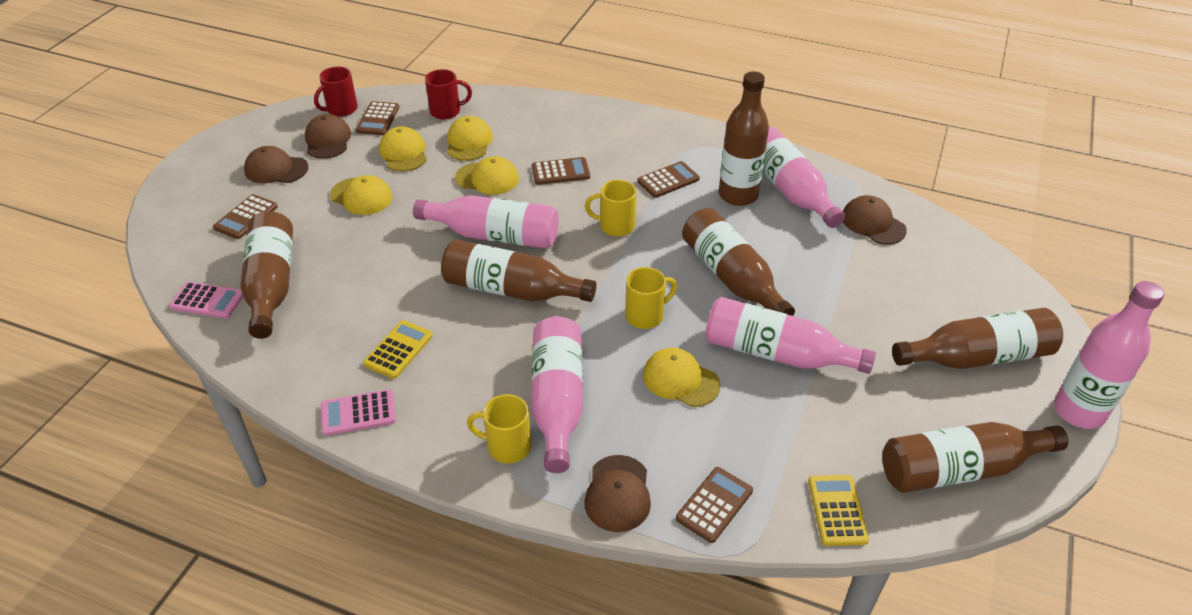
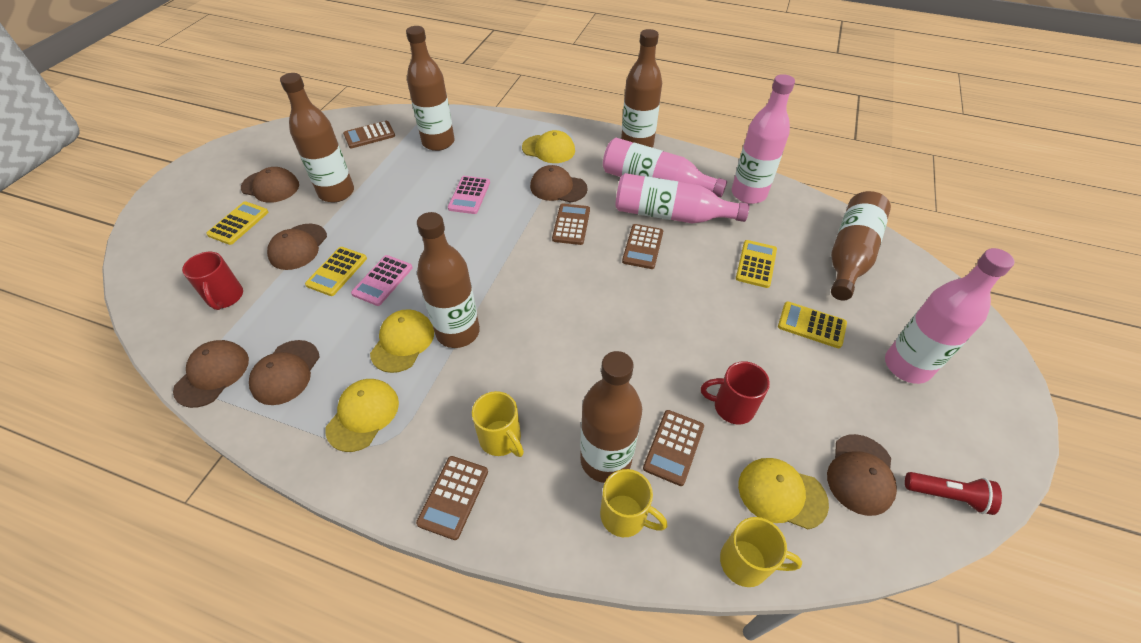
brown cap: [244,146,308,183] [305,114,351,159] [584,455,651,532] [843,195,907,244] = 4 -> [173,340,249,408] [241,167,299,203] [249,340,320,405] [267,224,327,270] [530,165,588,203] [827,434,897,516] = 6
pink bottle: [413,195,559,249] [531,316,583,473] [705,297,876,374] [763,127,845,228] [1054,281,1165,429] = 5 -> [603,138,727,197] [615,173,750,223] [731,74,795,204] [885,248,1014,384] = 4
red flashlight: none = 0 -> [905,472,1002,515] = 1
yellow calculator: [363,320,433,379] [808,475,869,546] = 2 -> [206,201,268,245] [305,247,367,296] [736,240,777,288] [778,301,847,348] = 4
yellow cap: [330,175,393,215] [379,126,427,172] [447,116,493,161] [455,156,519,195] [643,348,721,407] = 5 -> [325,379,399,452] [370,310,434,373] [522,130,575,163] [738,458,829,529] = 4

